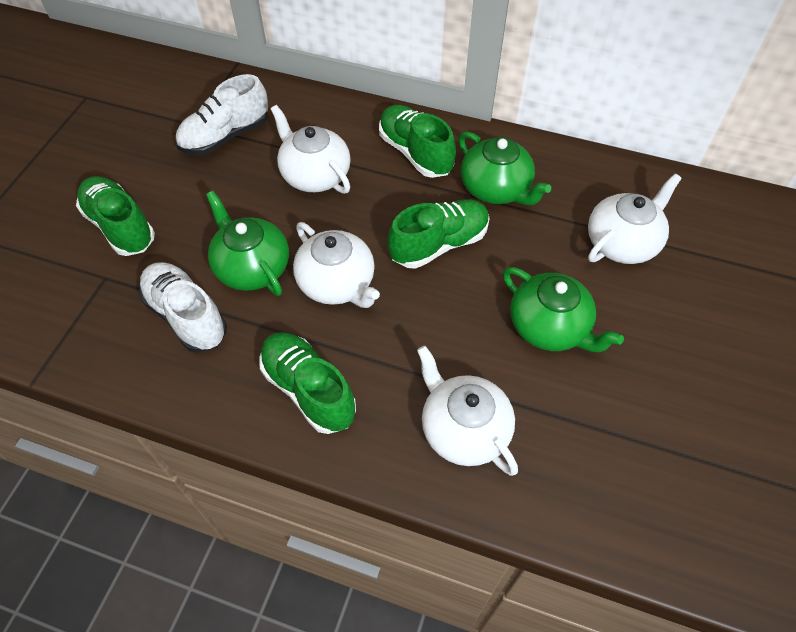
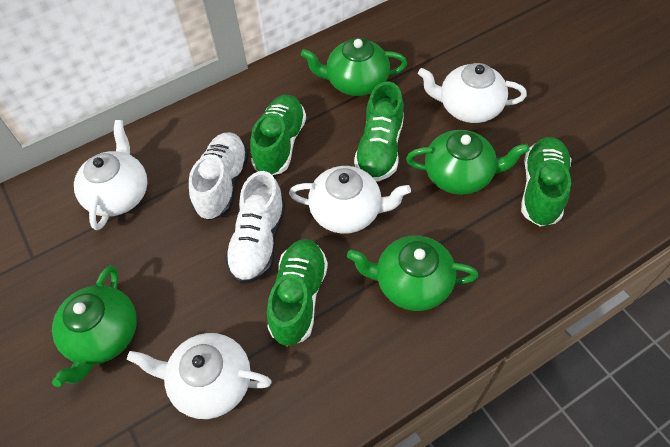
green teapot: [206,191,289,296] [459,131,551,205] [503,267,624,352] = 3 -> [52,266,137,387] [301,38,407,96] [347,235,478,311] [406,130,529,195] = 4

